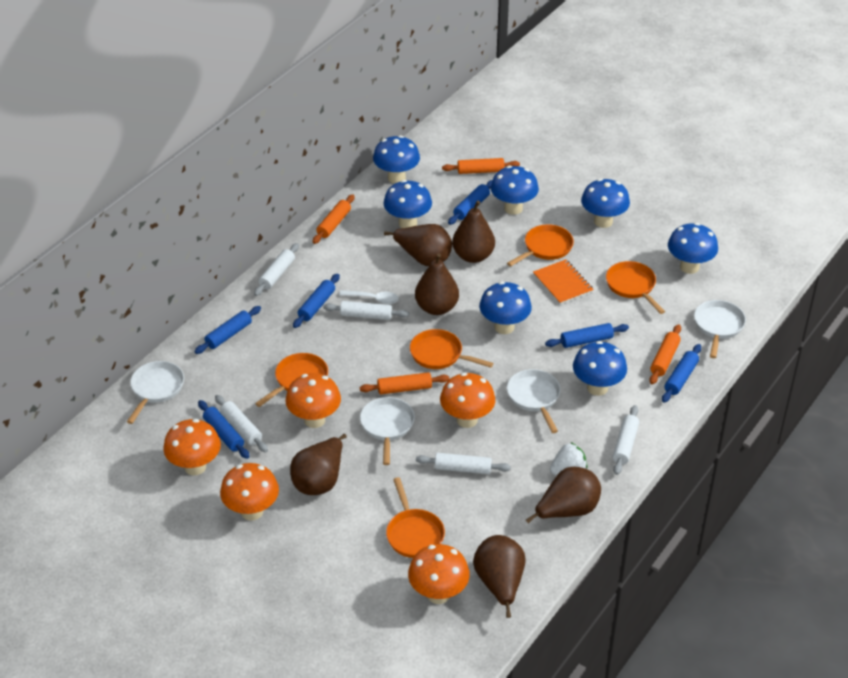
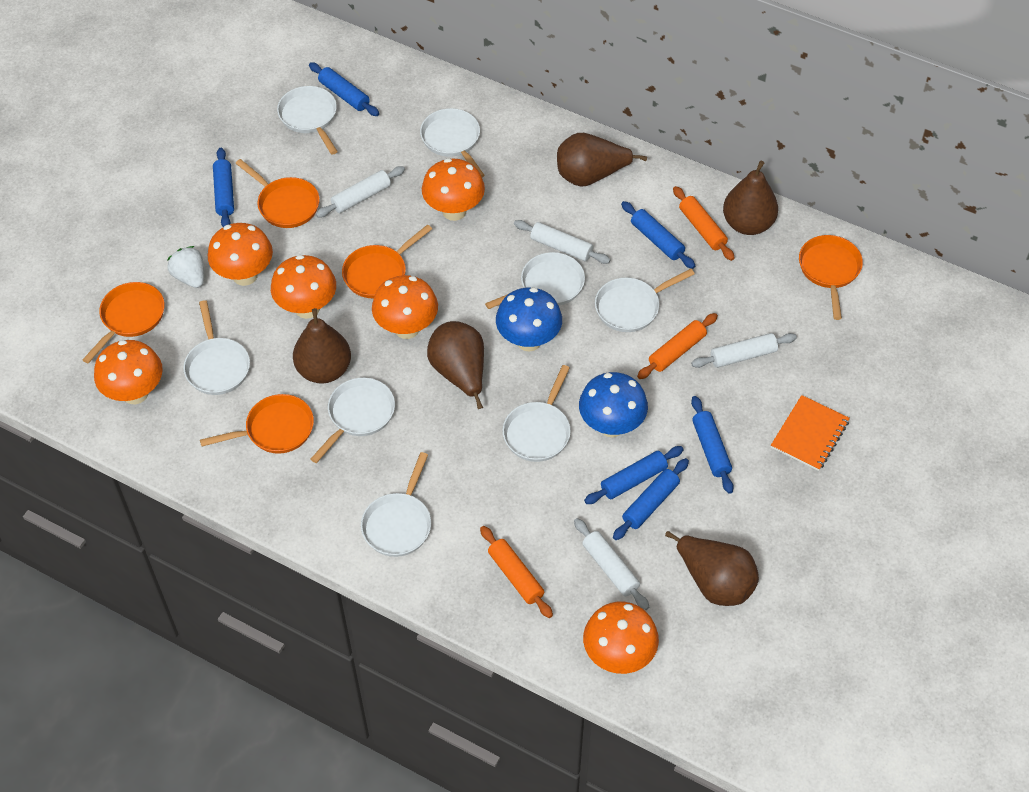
blue mushroom: [373,135,420,184] [383,180,432,228] [479,281,532,334] [491,166,539,215] [573,341,627,396] [581,178,630,228] [668,223,718,274] = 7 -> [496,287,562,351] [579,372,648,437] = 2
brown pear: [290,434,347,495] [384,224,452,266] [415,253,459,315] [452,201,495,263] [473,535,526,618] [526,467,601,524] = 6 -> [293,308,351,384] [427,321,484,409] [557,133,647,187] [665,531,759,606] [723,161,778,235] = 5
orange mushroom: [163,419,221,475] [220,463,279,520] [285,373,341,428] [408,544,470,604] [440,372,495,428] = 5 -> [94,340,163,404] [208,223,273,286] [271,255,336,319] [372,275,438,339] [422,158,485,221] [583,602,659,674] = 6
orange rolling pin: [313,194,355,244] [360,372,449,395] [442,158,520,174] [649,324,681,384] = 4 -> [480,526,553,618] [637,313,718,379] [673,186,734,261] = 3
white pan: [127,361,184,424] [360,397,415,465] [507,369,561,433] [694,300,746,358] = 4 -> [183,300,250,395] [277,86,338,155] [310,377,395,463] [361,452,431,557] [420,108,485,178] [485,252,585,309] [502,365,571,462] [595,269,694,332] = 8
white rolling pin: [215,395,268,452] [254,243,299,296] [323,301,409,320] [416,453,511,474] [612,405,639,475] = 5 -> [316,166,405,217] [514,220,611,264] [574,518,649,610] [691,333,797,368] = 4
white spoon: [339,290,399,304] = 1 -> none = 0

